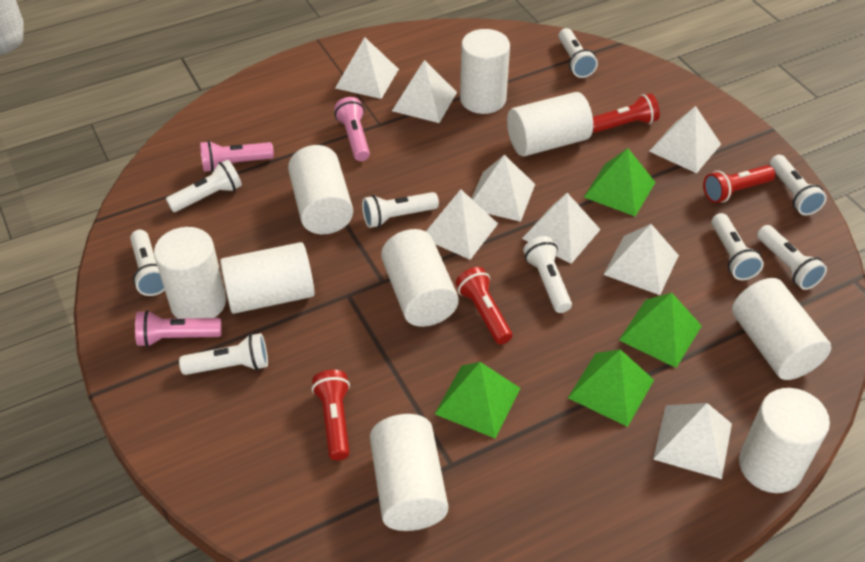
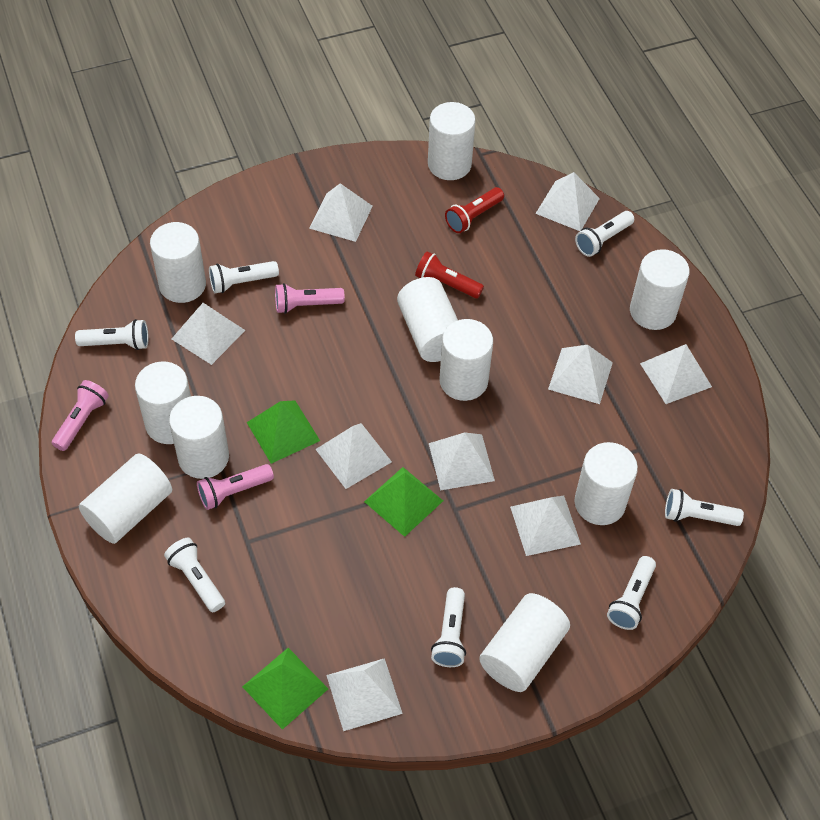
green pyramid: [435,362,521,438] [568,349,654,427] [584,148,655,216] [619,293,702,368] = 4 -> [242,648,328,730] [247,400,320,464] [364,467,443,537] = 3
red flashlight: [312,370,350,460] [455,267,512,345] [592,93,660,133] [703,165,775,203] = 4 -> [415,251,484,299] [445,187,504,233] = 2
white cylinder: [154,227,226,318] [220,242,315,314] [288,145,353,234] [370,414,448,531] [381,229,458,327] [460,29,510,114] [507,92,593,156] [732,278,831,380] [739,388,830,493] = 9 -> [79,454,172,544] [135,361,191,444] [150,222,206,303] [169,396,229,479] [397,277,458,362] [428,102,476,180] [439,319,493,401] [479,593,570,692] [574,442,638,525] [630,249,690,330] = 10
white flashlight: [130,230,165,296] [166,159,242,212] [179,333,268,375] [362,192,439,228] [523,236,572,313] [558,28,598,78] [711,213,764,280] [757,225,827,290] [770,155,827,215] = 9 -> [75,319,149,350] [164,538,225,612] [209,261,279,293] [431,587,466,667] [575,211,634,257] [607,556,656,630] [665,489,744,526] = 7
white pyramid: [335,37,399,99] [392,60,457,123] [426,189,498,260] [471,155,535,222] [522,193,601,264] [604,224,679,295] [649,106,721,173] [653,403,732,479] = 8 -> [172,303,245,365] [309,183,373,242] [316,423,392,489] [326,658,403,731] [429,432,495,490] [510,496,581,556] [536,172,600,231] [548,345,613,404] [640,344,712,404] = 9

